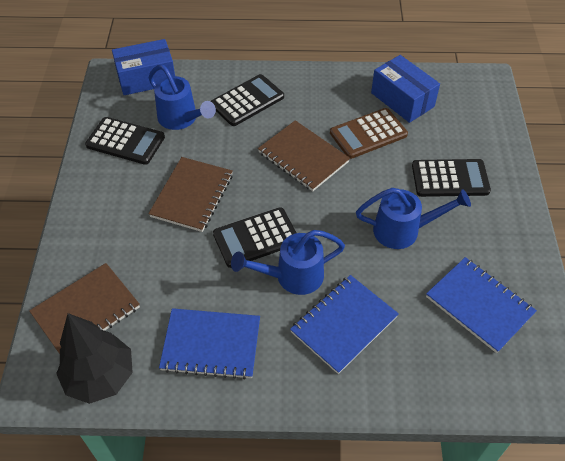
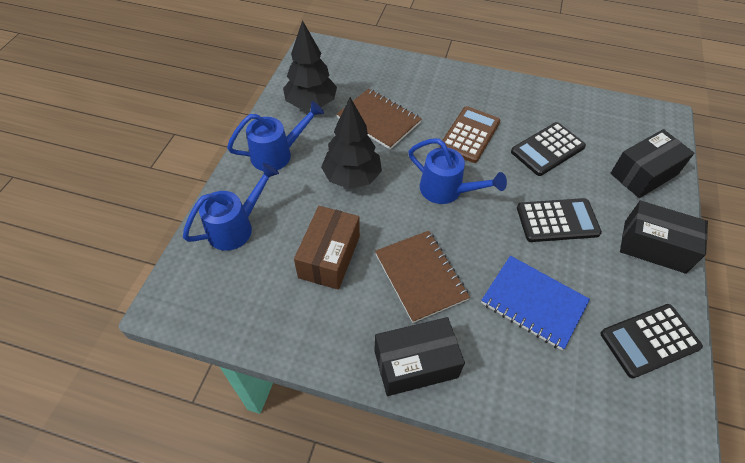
black box: none = 0 -> [374,317,465,396] [610,129,694,198] [620,201,708,274] = 3
black calculator: [85,117,165,165] [210,74,284,126] [213,207,296,268] [412,159,491,197] = 4 -> [511,122,586,176] [517,198,602,242] [600,304,703,378] = 3
black tree: [56,313,133,404] = 1 -> [283,20,337,109] [321,97,382,189] = 2
blue box: [112,39,175,95] [371,55,440,123] = 2 -> none = 0
blue notebook: [159,308,260,380] [290,275,399,374] [426,257,537,353] = 3 -> [481,256,590,350] = 1
brown box: none = 0 -> [294,206,360,290] = 1
brown notebook: [29,263,140,354] [148,157,233,232] [258,120,350,191] = 3 -> [337,88,422,150] [375,231,470,323] = 2

